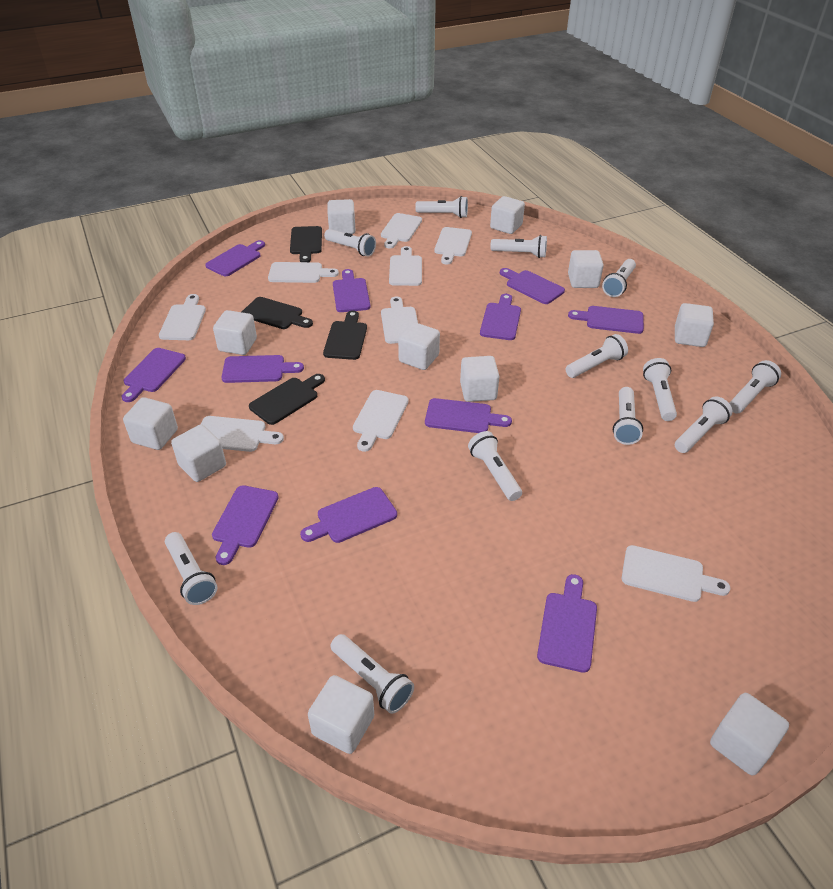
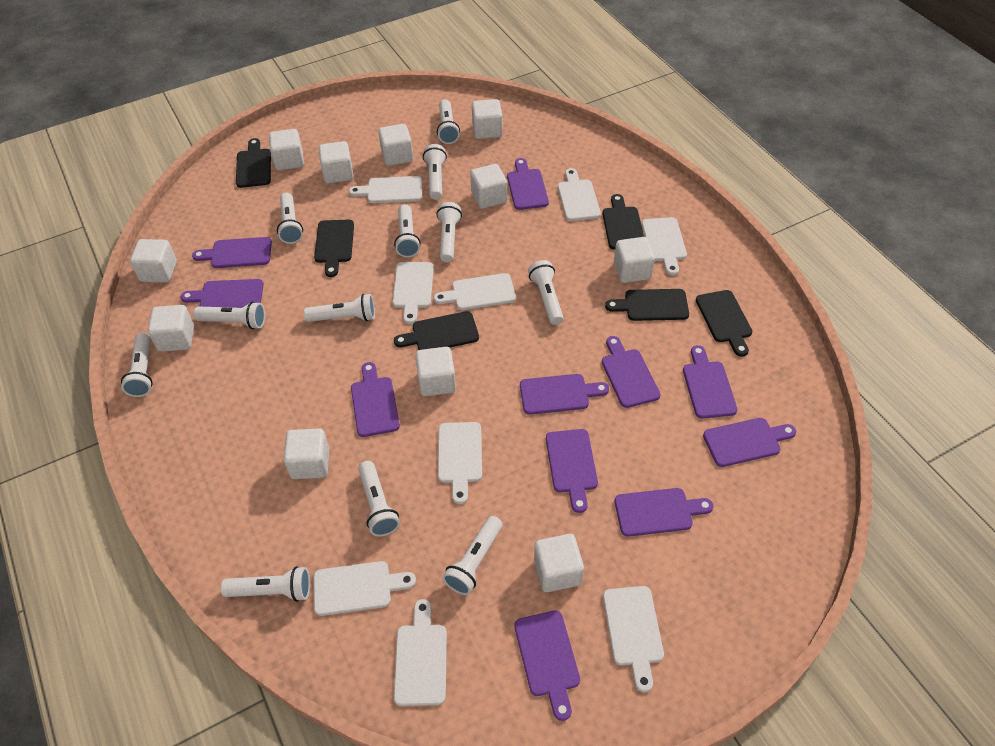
black cutting board: [242,297,313,329] [249,374,325,425] [290,226,322,262] [323,311,367,360] = 4 -> [236,138,271,188] [314,220,354,277] [394,311,479,350] [602,194,644,250] [605,289,689,321] [696,290,752,357] = 6

